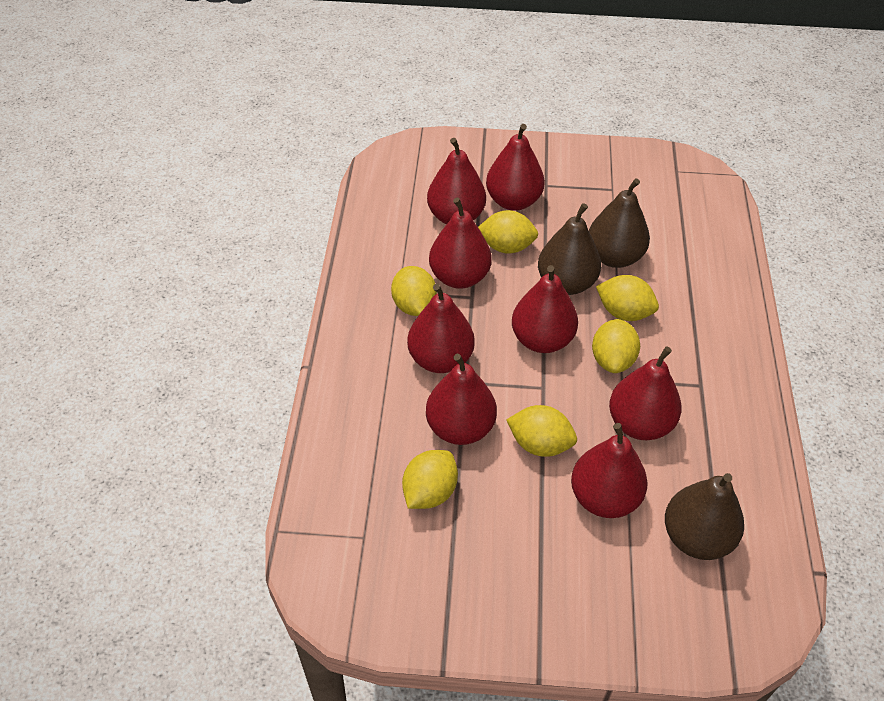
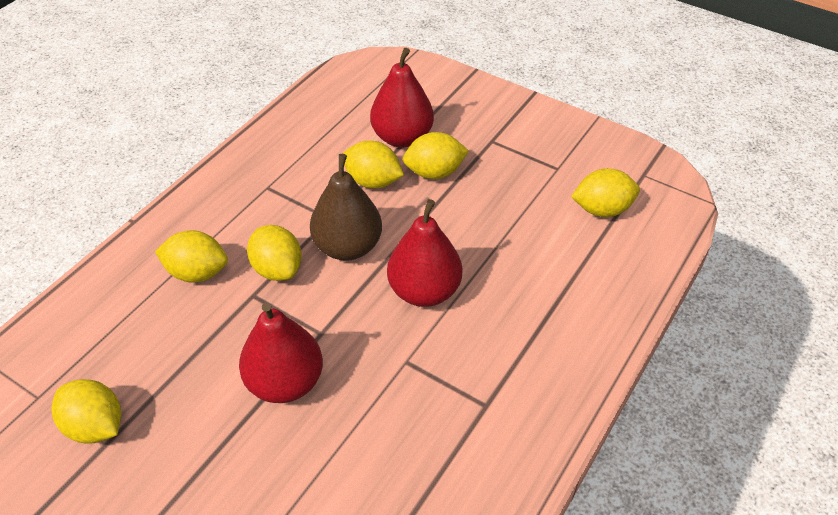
brown pear: [538,203,601,295] [589,178,650,268] [665,473,744,560] = 3 -> [310,154,382,261] = 1
red pear: [407,284,475,373] [426,354,497,445] [427,138,486,224] [429,198,492,289] [486,124,545,211] [512,265,578,353] [571,423,648,518] [609,347,682,440] = 8 -> [239,302,323,403] [370,48,434,147] [387,199,462,307] = 3

